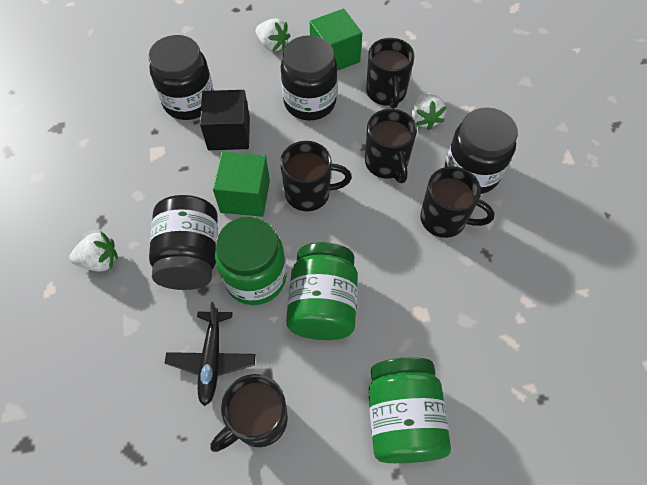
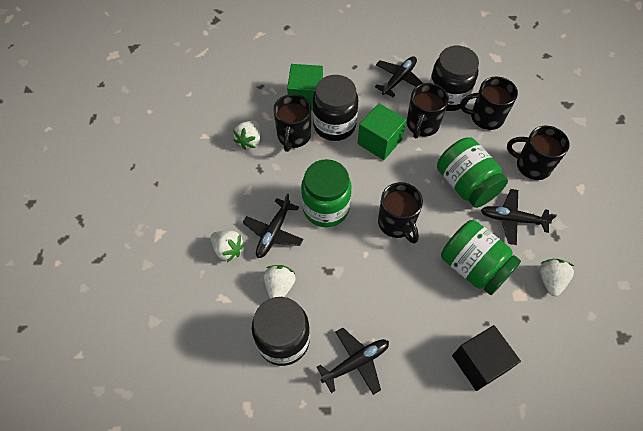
black jar: [148,35,214,120] [149,195,218,290] [281,35,337,121] [445,107,518,194] = 4 -> [252,297,310,366] [313,75,359,141] [429,46,479,111] = 3
black plane: [165,302,256,406] = 1 -> [243,193,304,258] [317,328,389,395] [375,56,423,97] [481,189,557,245] = 4
white strawberry: [69,231,118,272] [256,18,290,52] [412,93,447,130] = 3 -> [211,230,245,262] [233,121,261,150] [264,265,296,299] [539,259,574,296] = 4

